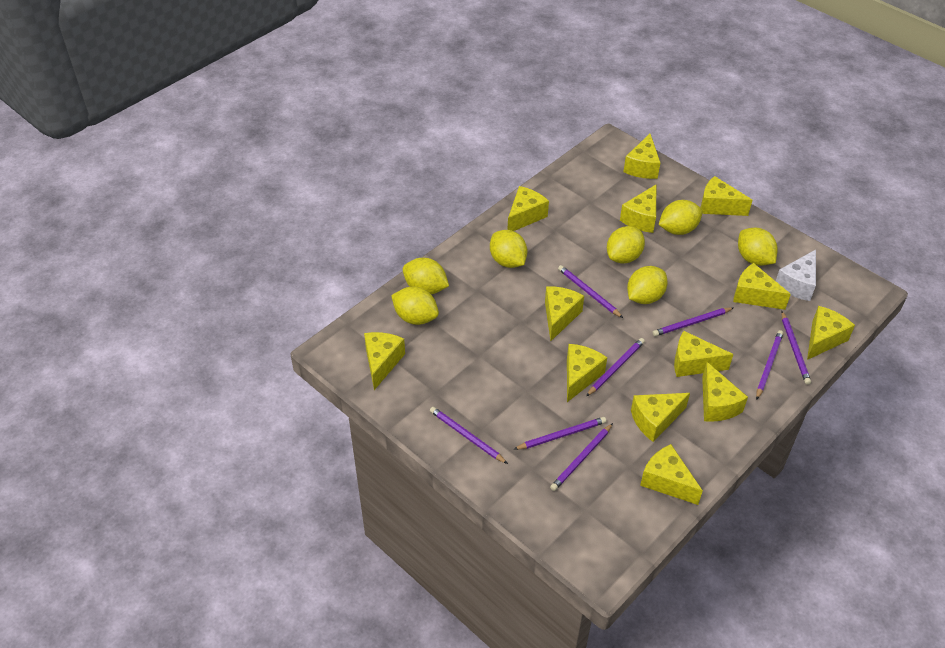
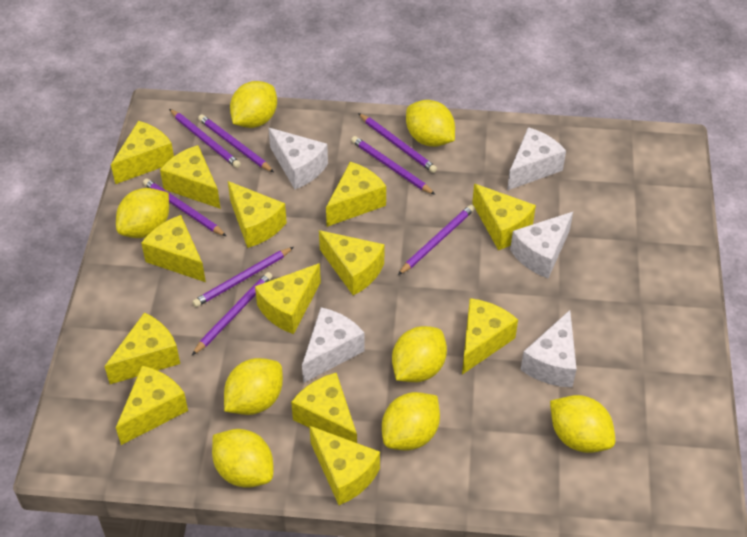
white cheese: [776,250,816,301] = 1 -> [268,128,328,189] [302,307,365,383] [507,127,566,190] [510,212,573,278] [521,310,577,387] = 5
yellow lemon: [391,287,439,325] [403,258,449,294] [490,230,527,268] [607,226,645,264] [627,266,668,304] [659,200,703,235] [738,228,778,266] = 7 -> [116,188,169,238] [212,429,273,488] [224,358,283,415] [230,81,277,128] [382,392,440,451] [392,326,447,382] [406,100,455,147] [550,395,615,453] = 8

